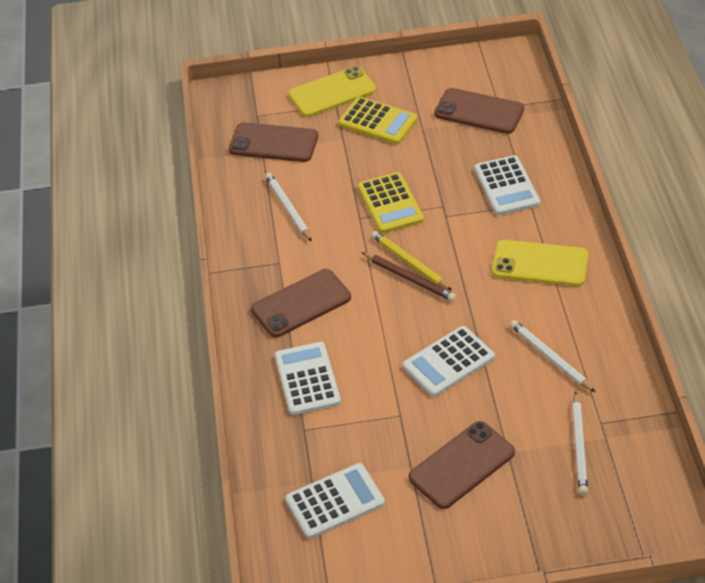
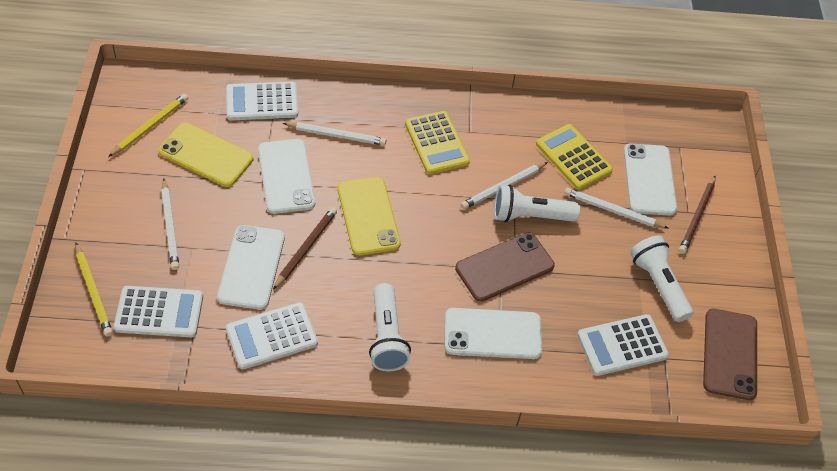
brown pencil: [361,252,456,301] = 1 -> [273,207,337,290] [679,176,716,254] = 2
brown phone: [229,122,318,162] [251,269,351,338] [409,421,515,509] [434,88,524,134] = 4 -> [455,233,555,302] [703,309,757,400] = 2
white flashlight: none = 0 -> [369,283,411,371] [494,185,580,223] [630,235,693,322] = 3
white pencil: [265,173,312,242] [510,320,595,392] [572,391,588,495] = 3 -> [161,179,179,270] [283,122,386,145] [461,162,548,209] [564,188,669,229] = 4
white phone: none = 0 -> [217,225,285,310] [258,139,315,214] [445,308,542,359] [624,143,677,216] = 4
yellow pencil: [371,231,452,290] = 1 -> [75,243,113,337] [108,94,188,157] = 2

